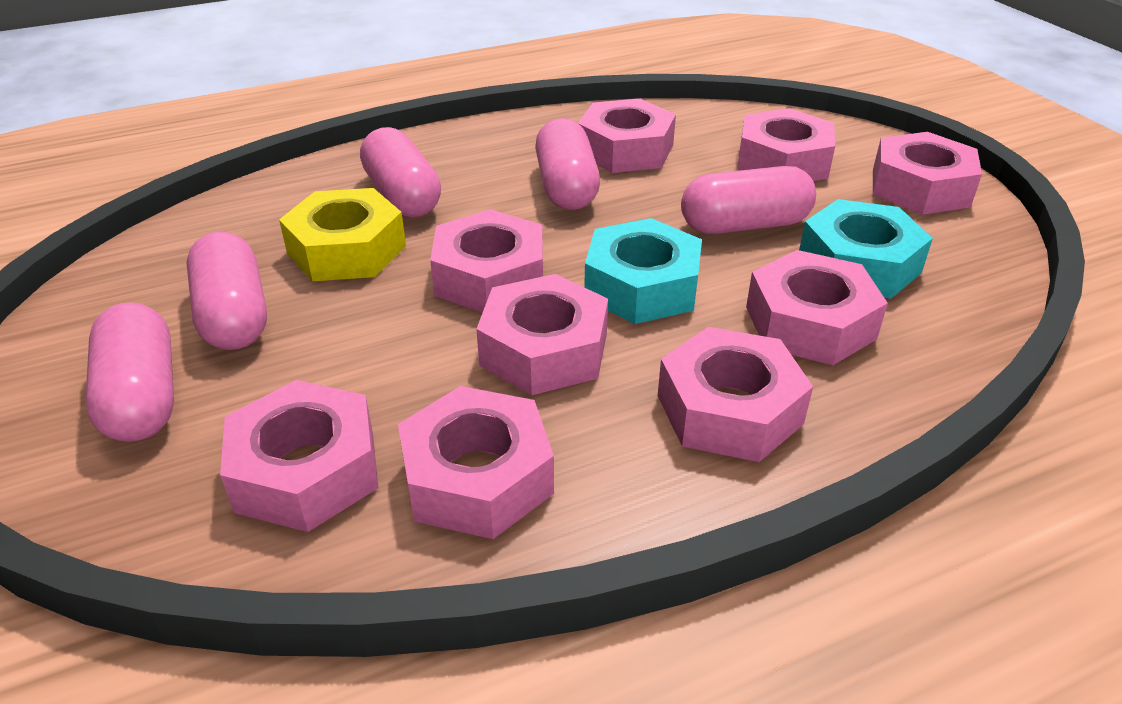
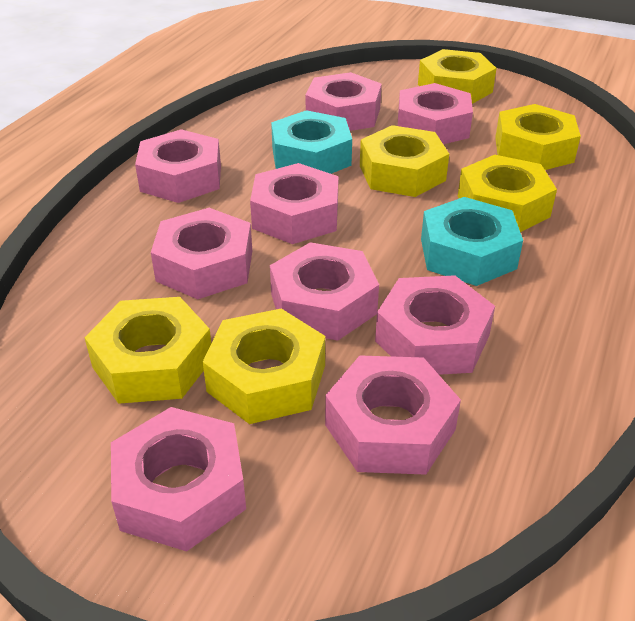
pink capsule: [85,302,174,442] [186,232,267,350] [360,127,441,217] [535,118,600,210] [681,166,816,234] = 5 -> none = 0
yellow nut: [279,188,406,281] = 1 -> [84,297,211,404] [203,309,325,424] [360,125,449,197] [418,49,497,104] [458,155,557,232] [495,104,581,170] = 6

